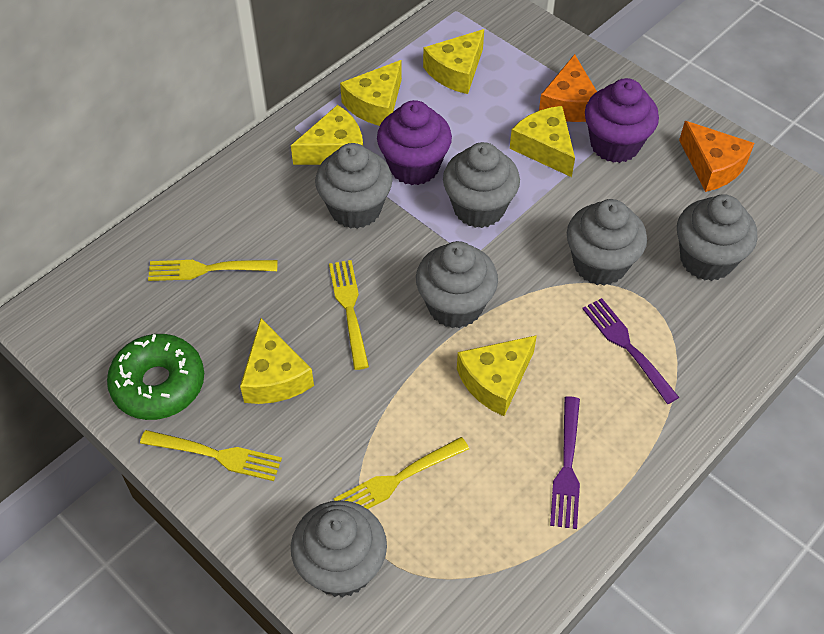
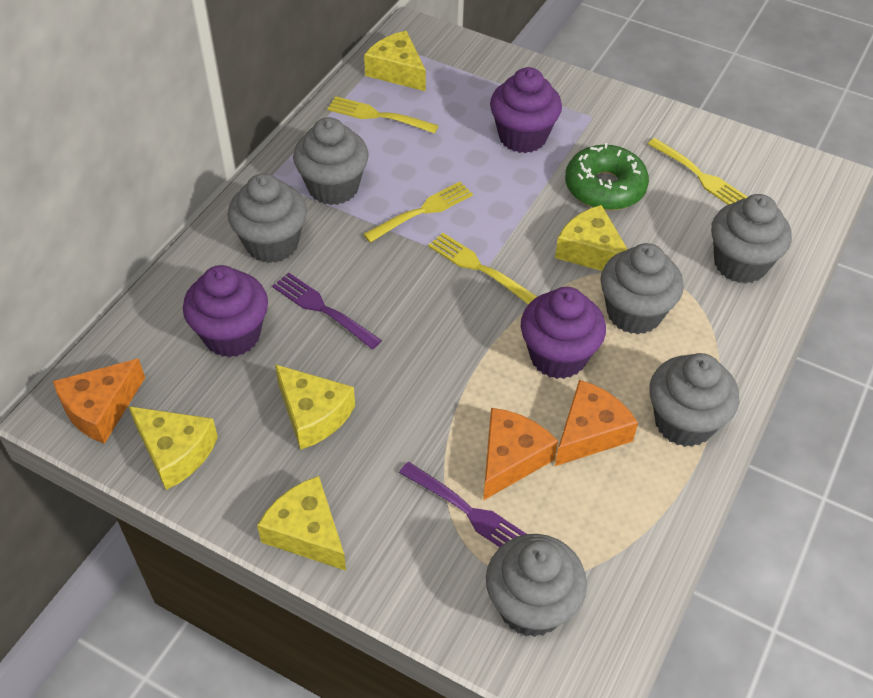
orange cheese: [539,54,597,122] [679,121,754,192] = 2 -> [53,358,145,444] [483,408,558,501] [555,380,638,466] = 3
purple cupcake: [377,100,452,185] [585,78,659,163] = 2 -> [183,265,268,358] [490,67,562,153] [521,287,606,379] = 3
yellow cheese: [240,318,314,404] [291,105,363,165] [340,60,402,126] [423,29,484,94] [457,335,537,416] [510,106,575,177] = 6 -> [128,406,218,490] [257,476,346,571] [275,364,355,450] [364,31,426,91] [555,205,627,271] = 5

